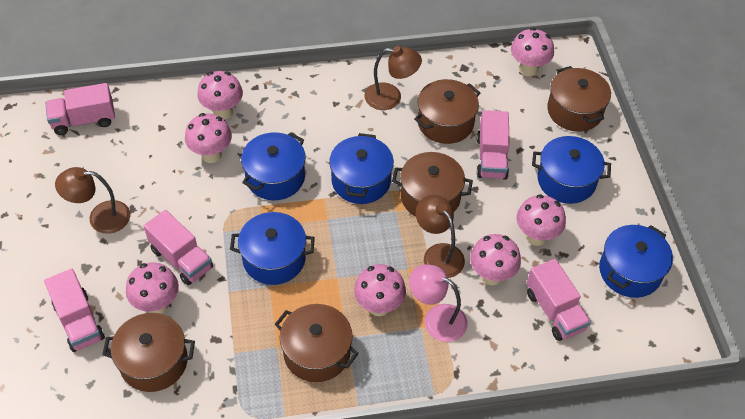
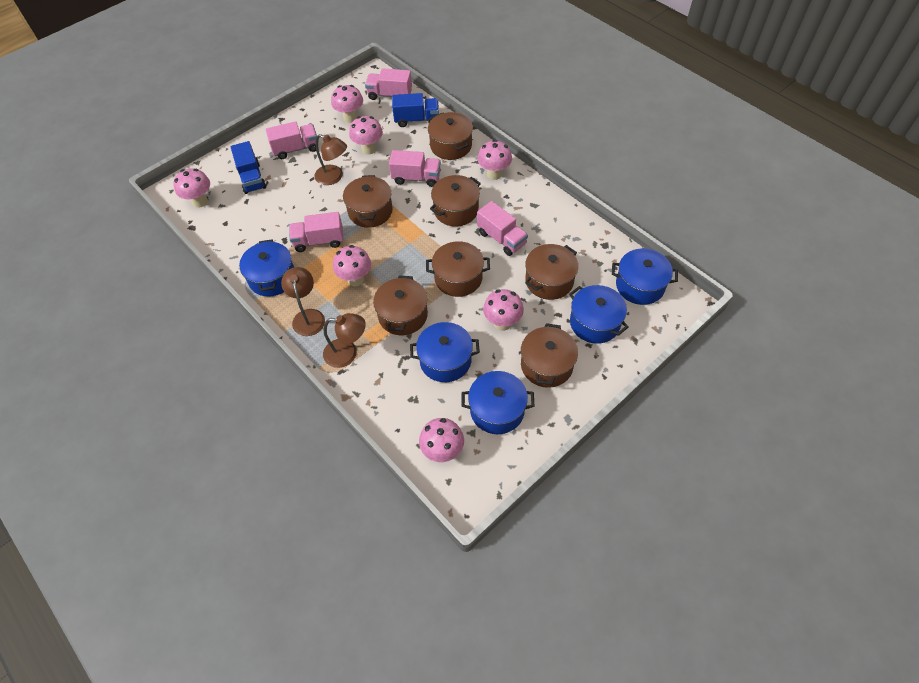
blue truck: none = 0 -> [230,141,266,194] [392,93,439,127] = 2
brown pot: [102,313,195,392] [275,304,359,382] [392,152,473,217] [414,79,480,144] [547,66,611,132] = 5 -> [343,175,393,228] [373,275,428,335] [426,241,490,297] [428,112,473,160] [430,175,481,227] [521,323,578,388] [525,244,578,300] = 7
pink lamp: [409,264,468,342] = 1 -> none = 0

